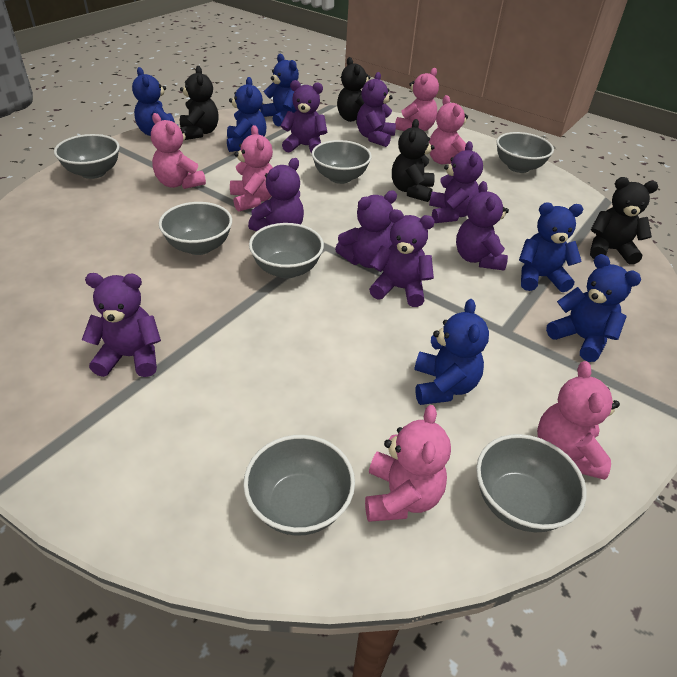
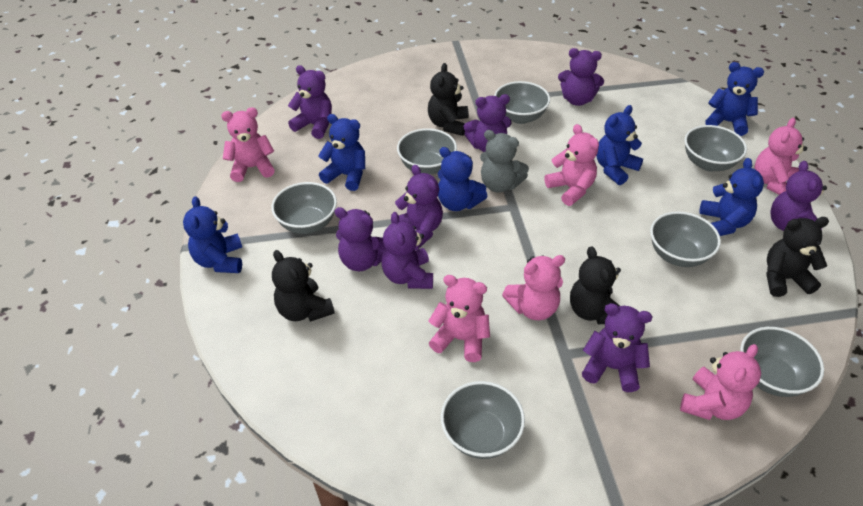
grey teddy bear: none = 0 -> [480,130,529,193] = 1

